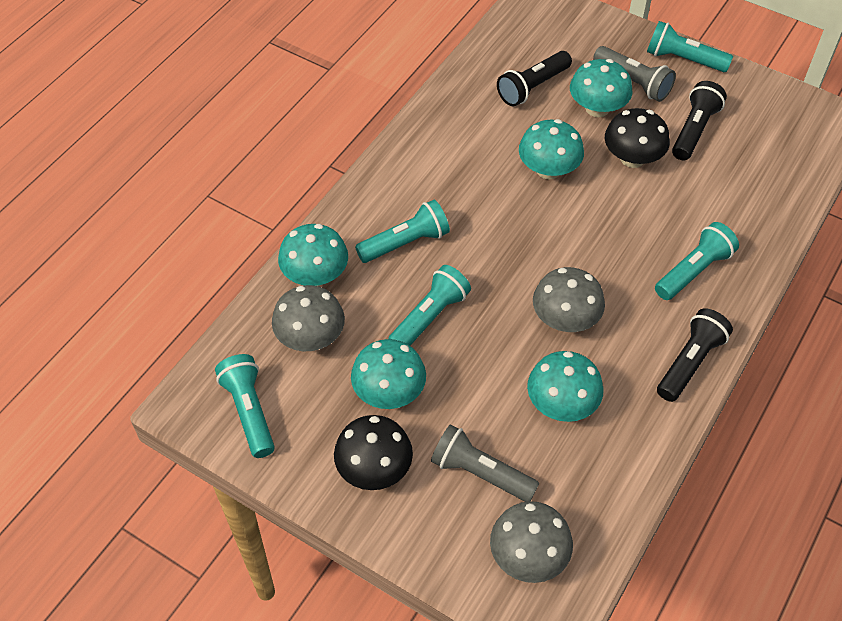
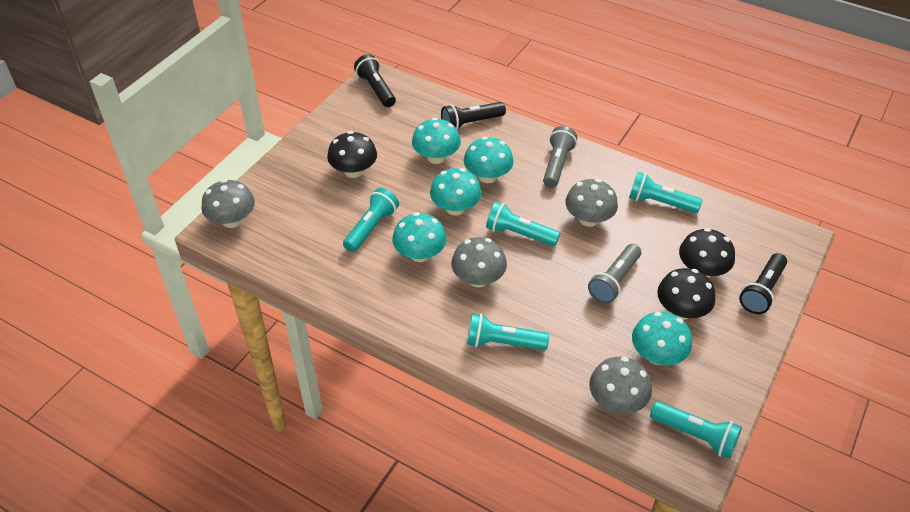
black mushroom: [334,415,413,490] [605,108,670,168] = 2 -> [327,131,377,178] [657,268,715,320] [679,228,735,278] = 3
grey mushroom: [272,285,345,351] [490,501,573,583] [533,267,605,332] = 3 -> [201,179,255,228] [451,237,507,287] [565,179,618,227] [589,357,652,414] = 4

